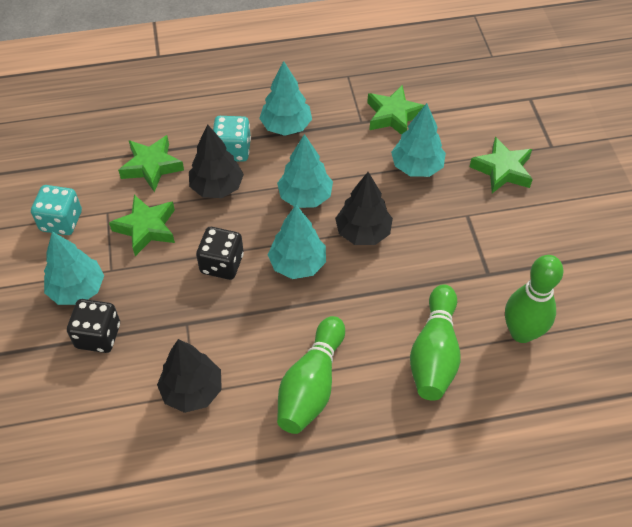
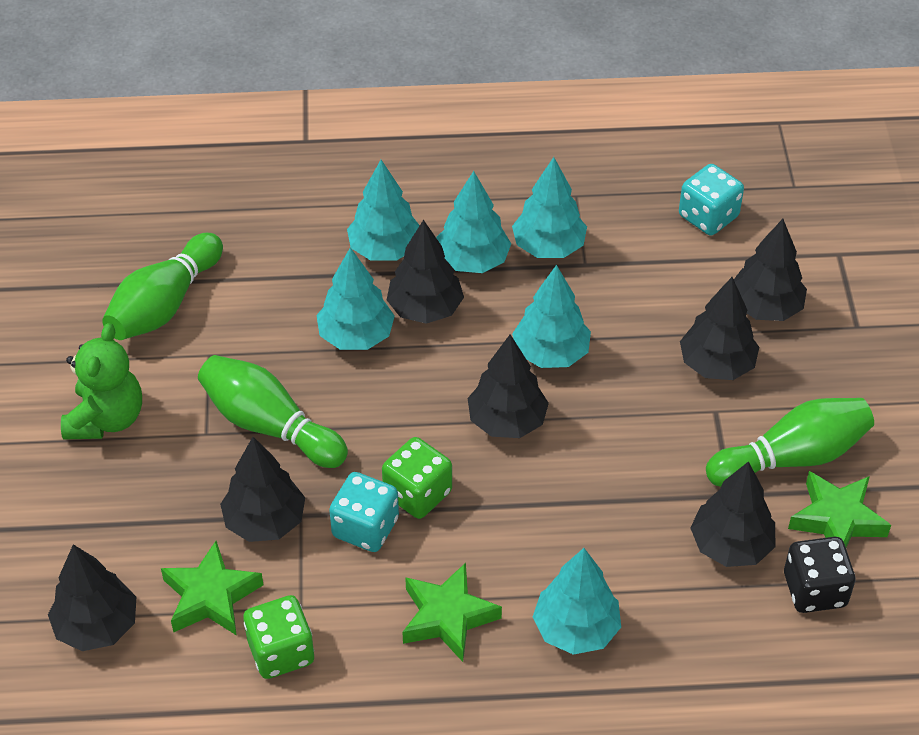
black dice: [67,299,120,353] [196,227,244,280] = 2 -> [784,537,855,613] = 1
black tree: [157,339,222,413] [189,124,244,198] [335,172,393,245] = 3 -> [48,544,136,651] [220,437,305,542] [387,220,464,324] [468,334,549,438] [680,277,759,380] [690,461,776,567] [734,219,807,321] = 7
green dice: none = 0 -> [243,595,314,679] [382,437,452,519] = 2
green star: [109,195,175,256] [118,135,184,192] [367,85,425,135] [470,137,533,193] = 4 -> [161,541,263,636] [402,563,502,662] [788,471,891,547] = 3
green teddy bear: none = 0 -> [61,323,142,440] = 1
turquoise tree: [44,232,104,305] [259,61,312,136] [268,205,326,279] [277,134,333,208] [391,103,446,177] = 5 -> [316,247,395,350] [347,160,420,261] [436,171,511,273] [512,157,587,258] [512,265,591,368] [533,548,621,655] = 6

